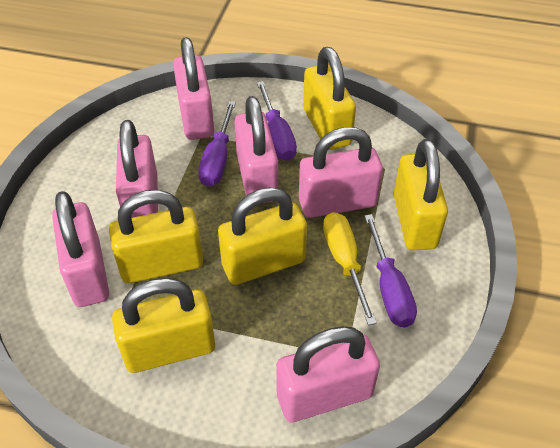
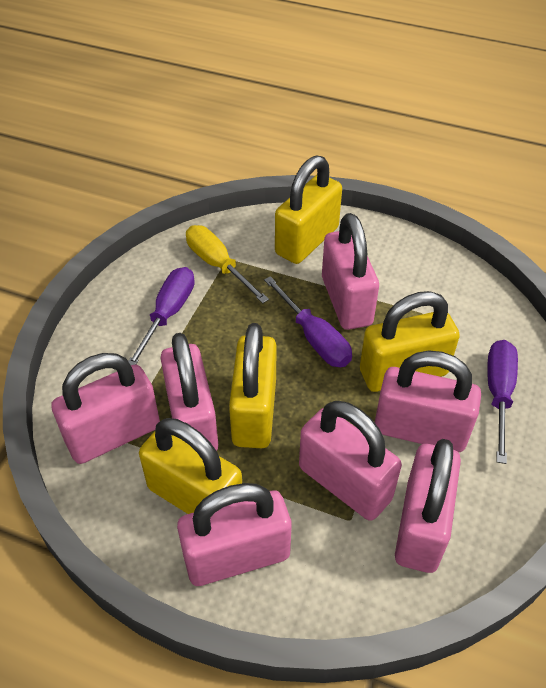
pink padlock: [52,191,109,307] [116,120,158,218] [173,37,214,140] [235,96,278,203] [276,326,380,422] [299,127,383,218] = 6 -> [51,353,160,464] [161,333,218,451] [177,483,292,586] [299,401,402,521] [322,213,379,330] [375,350,481,452] [395,439,461,573] = 7
yellow padlock: [109,190,203,283] [112,278,215,373] [218,187,307,285] [303,47,356,150] [393,139,448,250] = 5 -> [139,418,242,514] [229,323,277,448] [275,156,342,264] [360,291,460,392] = 4

